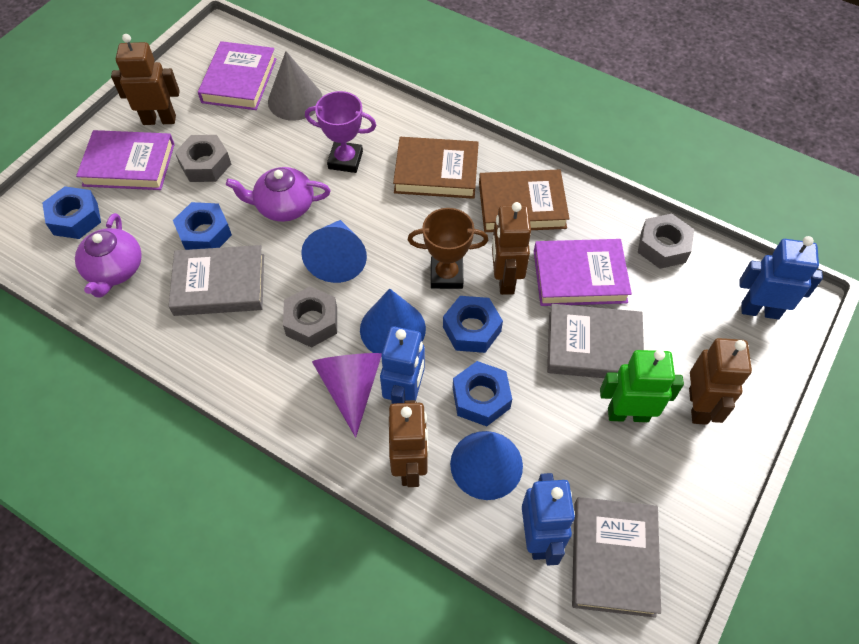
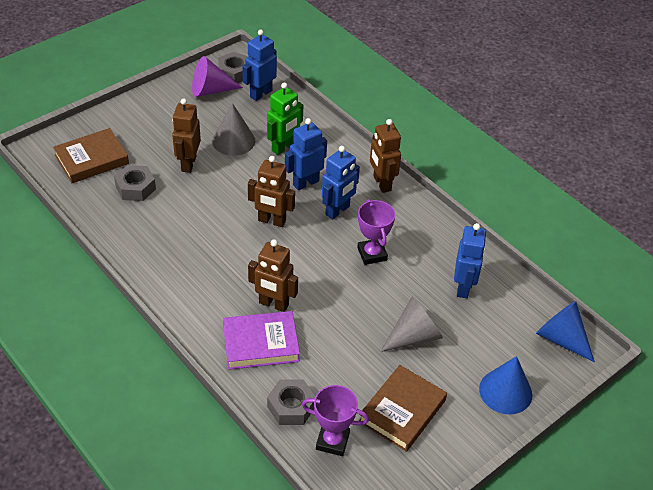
blue cone: [301,220,367,283] [360,288,426,354] [450,431,523,500] = 3 -> [479,356,532,414] [536,301,595,362] = 2
blue nut: [42,186,101,239] [173,202,232,250] [443,296,503,353] [453,361,512,426] = 4 -> none = 0
blue robot: [380,326,425,404] [522,473,575,566] [739,236,823,320] = 3 -> [242,30,277,101] [285,118,327,190] [322,146,360,219] [454,223,487,298] = 4
brown trophy: [408,208,488,289] = 1 -> none = 0
grey book: [168,245,264,316] [547,304,644,378] [572,497,661,618] = 3 -> none = 0
grey cone: [268,51,323,121] = 1 -> [212,103,255,156] [380,297,443,352] = 2
purple book: [76,130,175,190] [198,41,276,110] [534,239,632,306] = 3 -> [223,311,300,370] = 1
purple teapot: [75,213,142,297] [226,167,331,222] = 2 -> none = 0
purple trophy: [305,91,376,173] = 1 -> [302,385,369,456] [357,199,395,265] = 2

